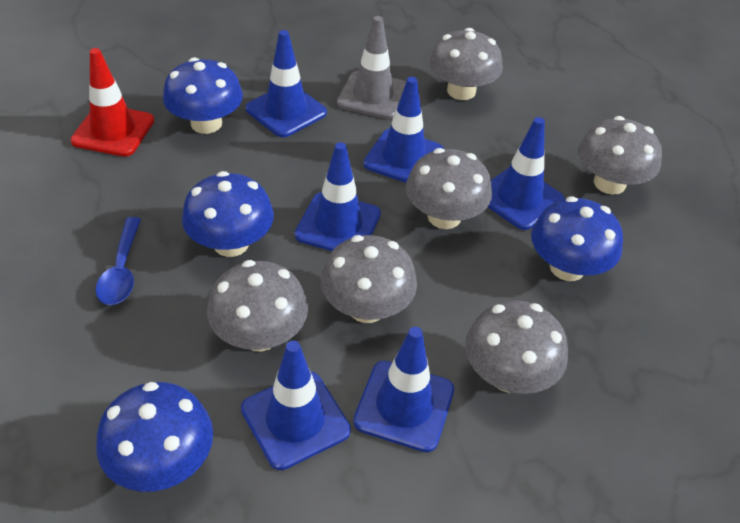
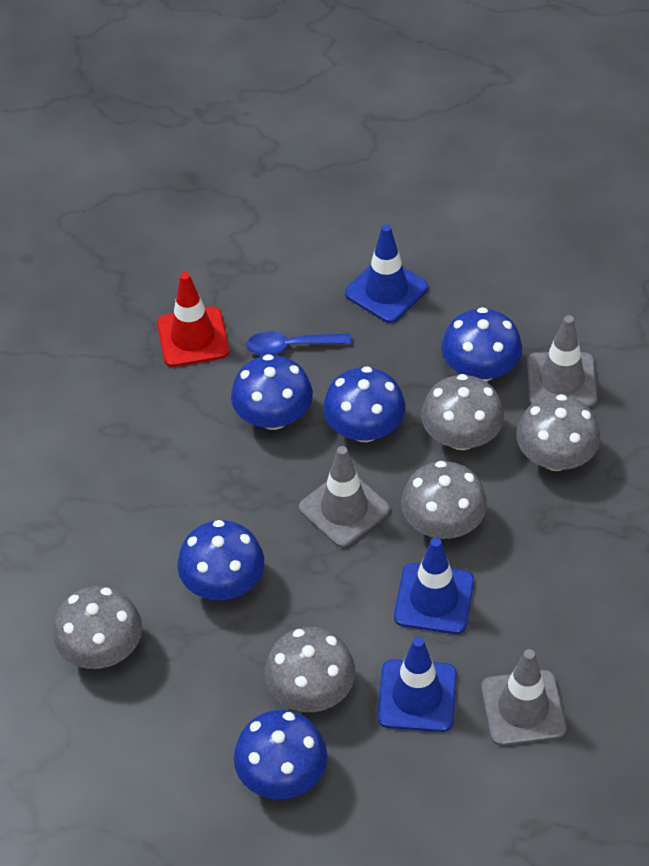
blue mushroom: [96,382,213,492] [163,57,243,134] [182,171,274,257] [531,196,623,281] = 4 -> [177,520,264,600] [231,354,313,430] [234,710,327,799] [323,366,406,442] [441,307,522,382] = 5
blue traffic cone: [241,340,351,470] [245,30,327,137] [295,142,381,251] [353,327,454,452] [363,77,444,183] [488,117,564,230] = 6 -> [345,224,428,323] [378,637,457,732] [394,537,474,634] = 3
grey mushroom: [207,260,308,351] [321,235,417,323] [406,148,492,229] [429,28,503,100] [466,300,568,394] [579,116,662,195] = 6 -> [53,586,142,669] [265,627,355,712] [401,461,487,539] [421,374,504,450] [516,394,600,471] = 5
grey traffic cone: [337,16,406,119] = 1 -> [299,446,390,548] [481,649,566,746] [527,315,597,407] = 3

